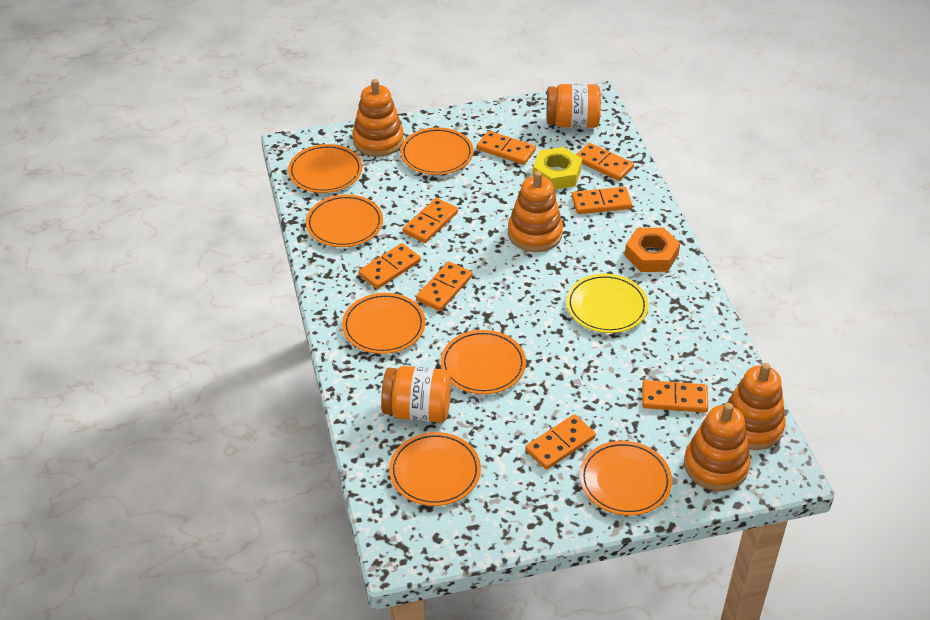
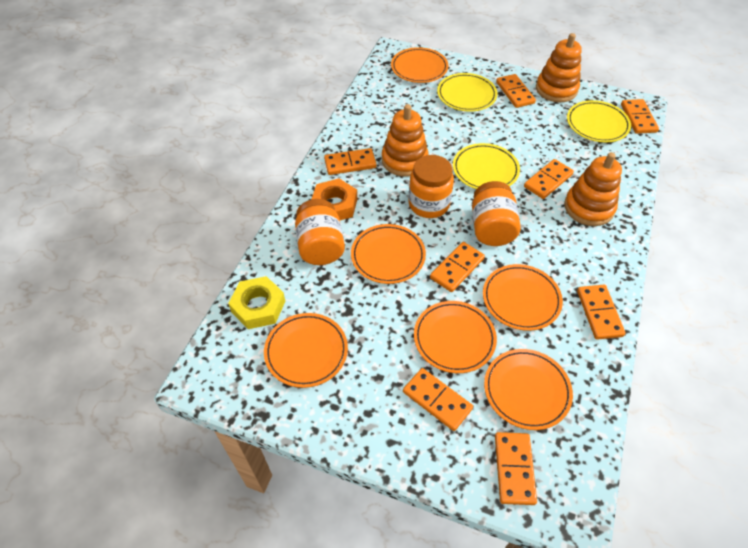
orange jar: [381,366,451,423] [546,84,601,128] = 2 -> [295,199,345,265] [409,155,454,218] [472,181,521,246] = 3
orange plate: [288,144,362,193] [306,194,383,247] [342,293,425,354] [389,432,481,506] [400,127,474,175] [441,330,526,394] [580,441,672,516] = 7 -> [264,313,348,388] [351,224,426,284] [391,47,448,83] [414,301,497,373] [483,264,563,331] [484,349,573,430] = 6
orange stacking toy: [352,79,404,157] [508,171,563,252] [684,403,750,491] [727,363,786,450] = 4 -> [382,104,429,177] [536,33,582,102] [564,152,622,226] = 3
yellow plate: [566,274,648,333] = 1 -> [437,73,497,112] [453,143,520,189] [567,100,631,143] = 3

